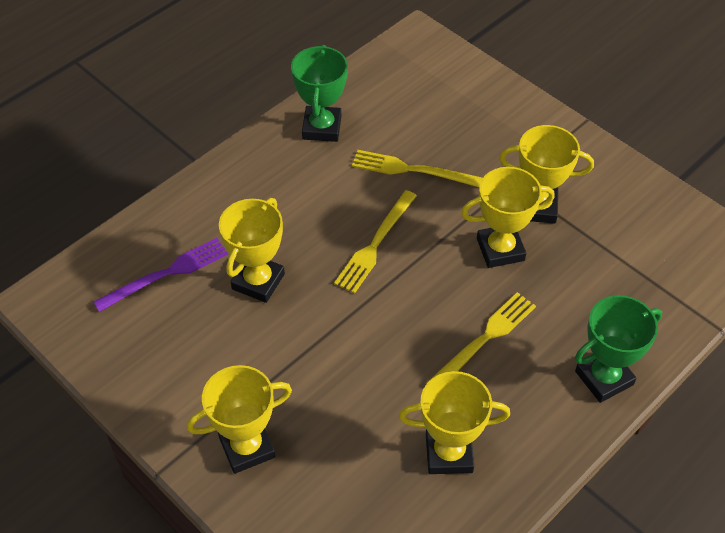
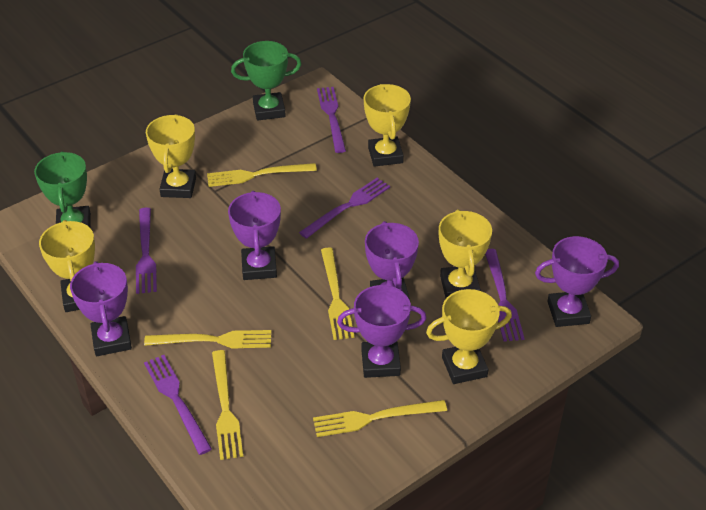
purple fork: [93,238,228,312] = 1 -> [136,207,157,294] [144,355,212,455] [299,178,390,239] [317,87,346,153] [485,249,525,342] = 5
purple trophy: none = 0 -> [70,261,132,356] [228,191,281,280] [337,285,427,378] [365,221,419,300] [535,236,619,327] = 5
yellow fork: [334,190,417,294] [352,150,483,188] [426,292,536,384] = 3 -> [144,330,271,348] [207,163,317,187] [212,350,243,460] [313,400,447,437] [321,247,355,340] = 5

